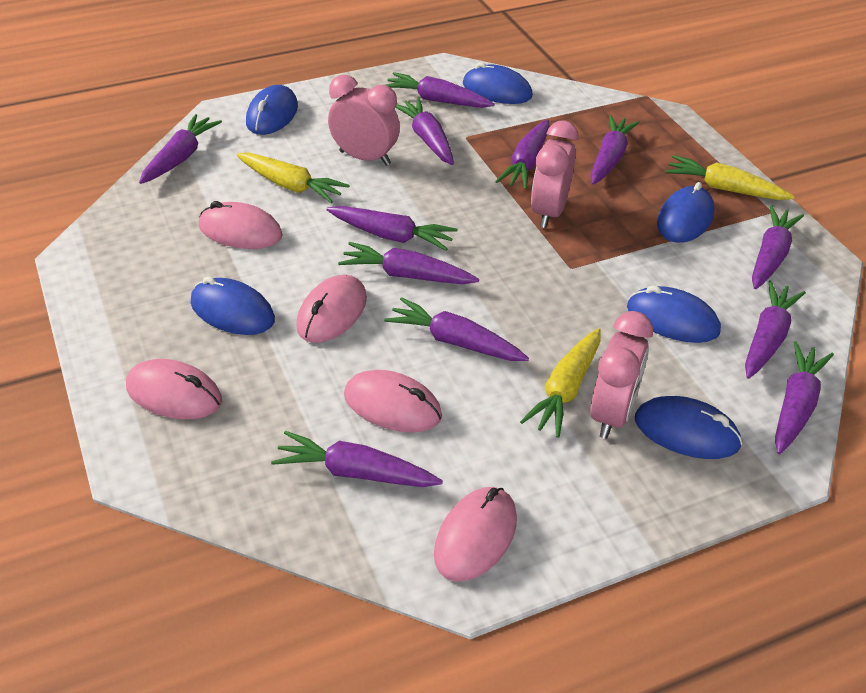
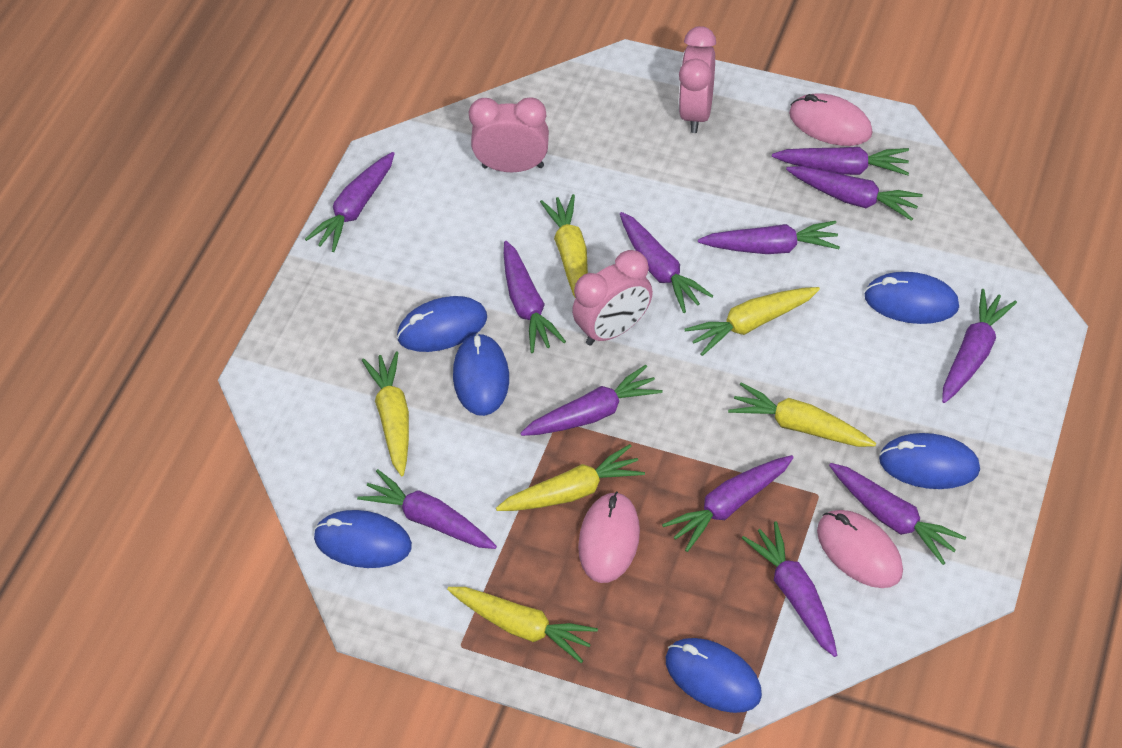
pink mouse: [126,359,222,419] [199,201,283,249] [296,275,367,343] [344,370,442,432] [434,487,517,582] = 5 -> [578,491,640,583] [789,93,873,146] [817,510,903,588] = 3
yellow carrot: [236,152,350,203] [520,328,601,438] [665,155,795,200] = 3 -> [362,351,409,476] [447,587,598,663] [496,444,645,511] [540,194,588,298] [684,287,820,356] [728,383,876,447] = 6

